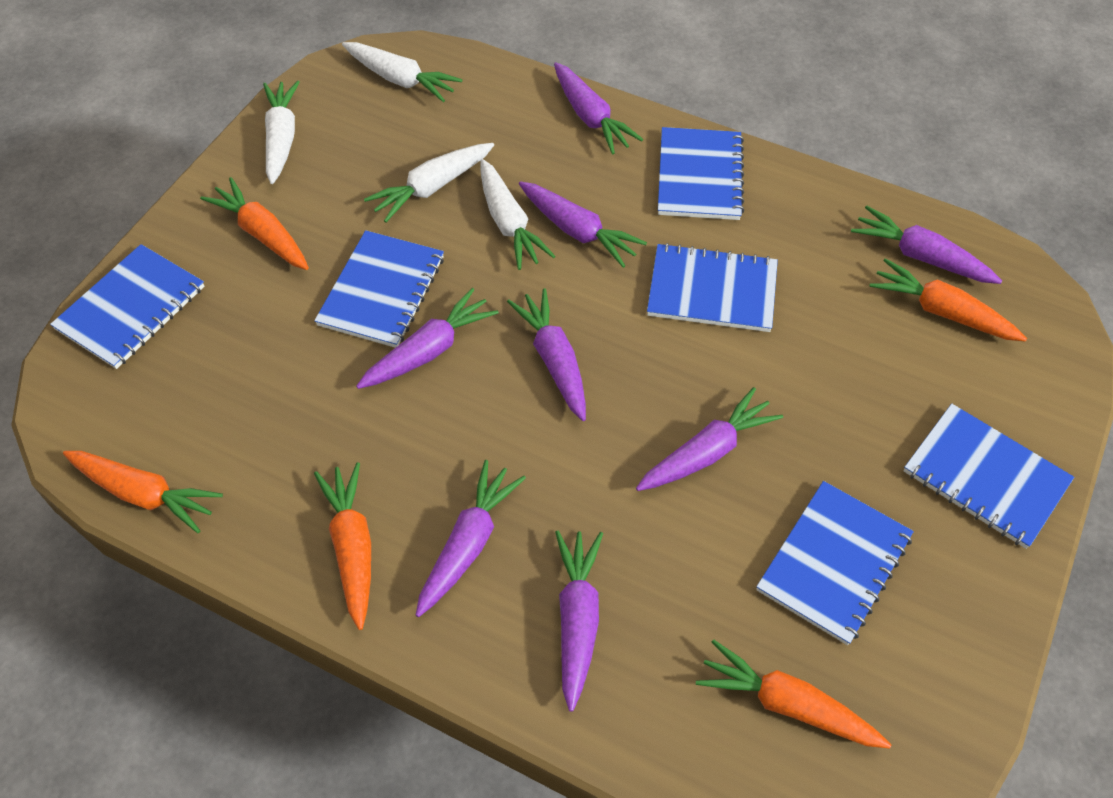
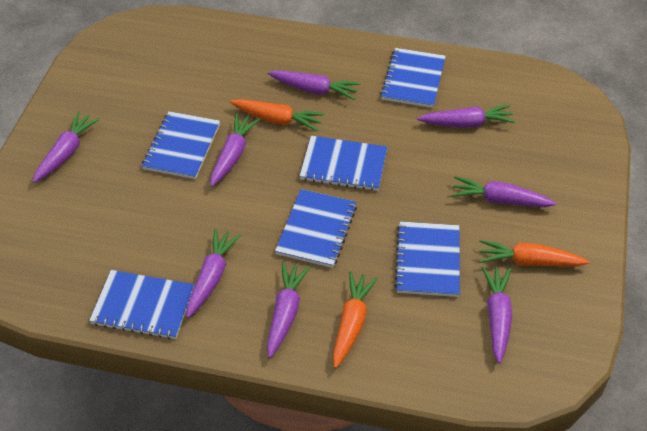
orange carrot: [63,451,223,533] [200,177,309,270] [314,462,371,630] [696,639,892,749] [869,258,1027,342] = 5 -> [230,99,324,131] [333,271,378,368] [479,240,590,267] = 3
white carrot: [263,81,300,184] [342,42,463,102] [364,143,494,222] [481,159,555,270] = 4 -> none = 0

